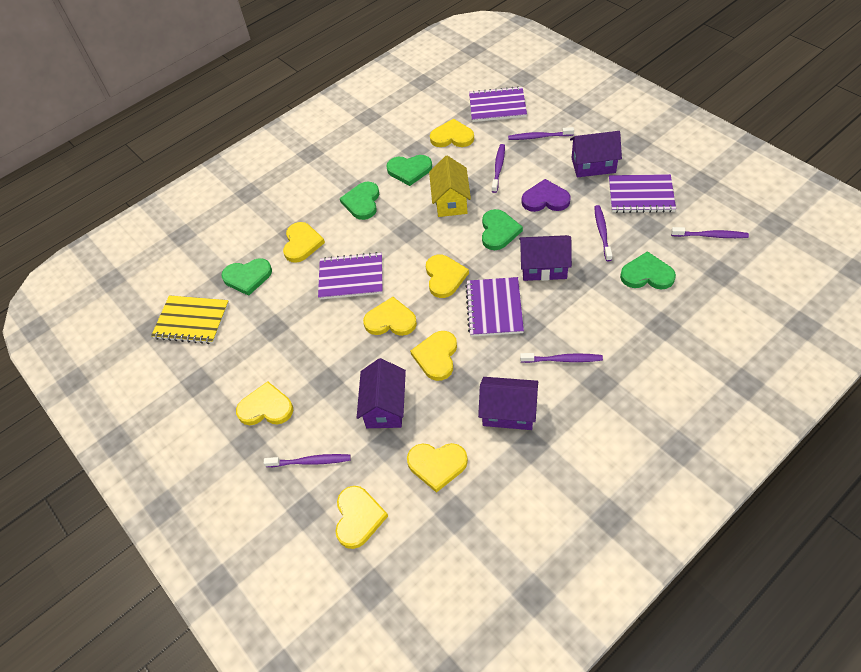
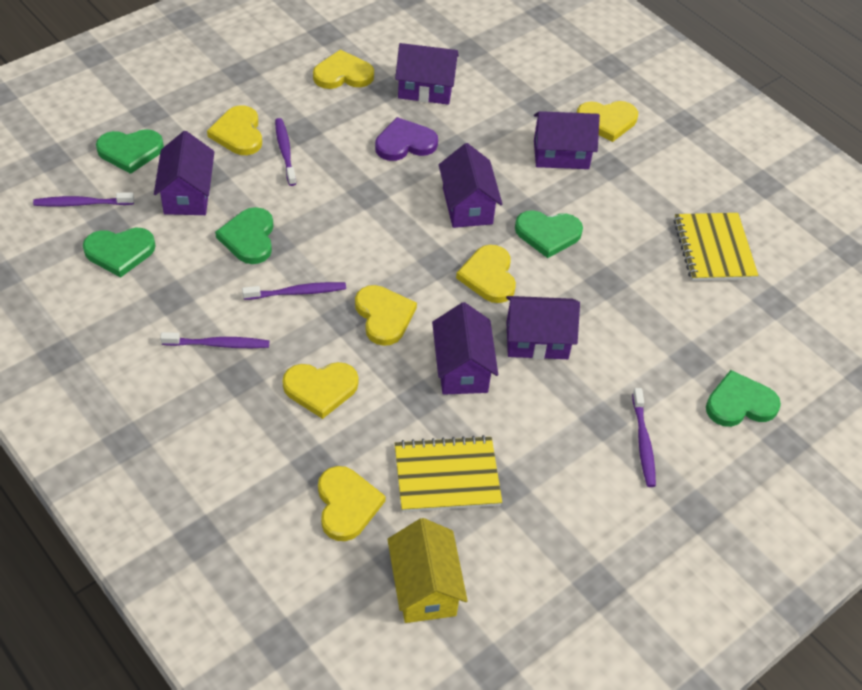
purple house: [357,358,406,428] [478,377,538,430] [519,235,572,281] [570,131,622,177] = 4 -> [154,131,215,215] [395,43,459,105] [432,302,498,395] [439,143,502,228] [506,296,580,359] [534,111,600,169] = 6
purple notebook: [318,252,383,299] [465,277,524,337] [469,86,527,122] [609,174,676,213] = 4 -> none = 0
purple toothbrush: [264,454,351,467] [492,144,505,193] [508,127,574,140] [520,353,603,363] [594,205,612,261] [671,227,749,238] = 6 -> [33,192,134,207] [160,332,269,348] [242,282,346,300] [275,118,296,186] [632,388,656,487] = 5
yellow heart: [236,381,293,425] [283,222,325,263] [335,486,388,549] [363,297,417,336] [407,443,468,493] [410,331,457,381] [426,255,469,298] [430,119,474,147] = 8 -> [207,105,262,155] [283,362,359,419] [313,50,374,89] [318,466,386,541] [355,285,417,346] [456,245,516,303] [577,101,638,142] = 7
yellow notebook: [151,295,229,344] = 1 -> [395,435,502,512] [674,213,759,281] = 2

